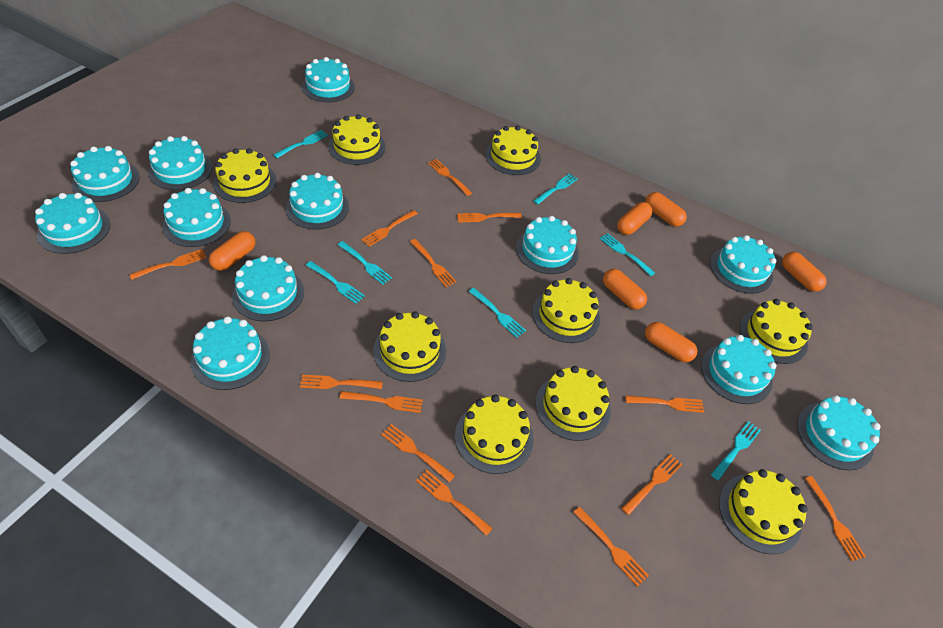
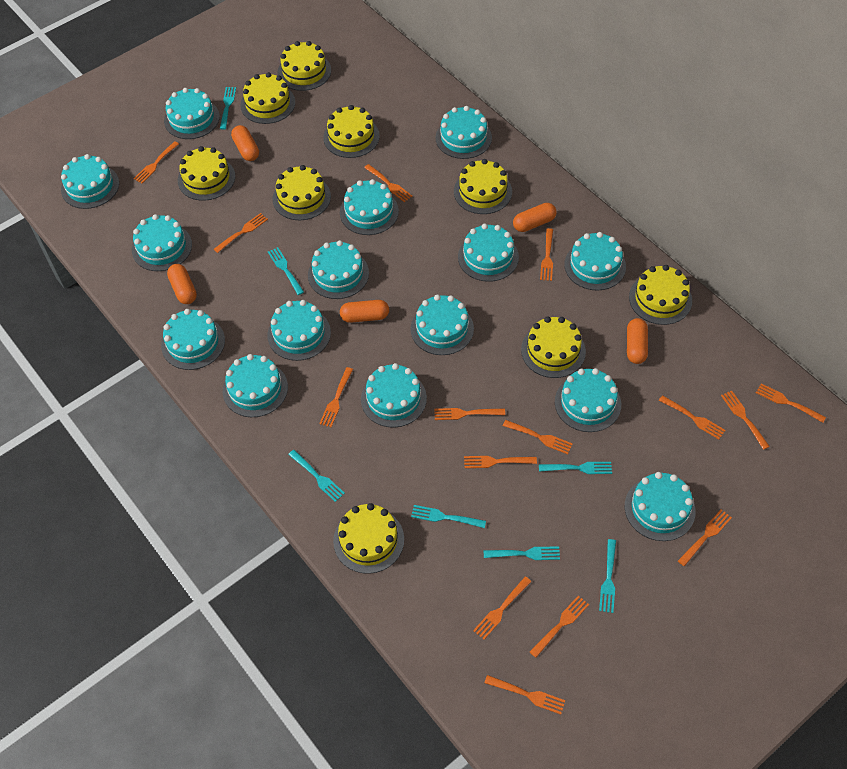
orange capsule: [209,231,255,271] [603,269,647,310] [617,202,652,235] [645,192,687,227] [645,322,697,362] [782,252,827,292] = 6 -> [167,264,197,304] [231,125,259,161] [340,300,389,323] [513,203,557,232] [627,318,648,364] = 5
orange fork: [129,249,207,280] [300,375,383,389] [340,391,423,413] [361,210,418,247] [381,424,455,482] [410,239,456,287] [416,470,493,536] [428,159,472,196] [457,213,522,223] [573,507,649,587] [621,454,682,515] [625,396,704,413] [805,476,866,561] = 13 -> [134,141,179,183] [214,213,268,253] [319,367,353,427] [364,164,412,202] [434,408,505,420] [464,456,537,468] [473,576,532,640] [485,675,565,715] [503,420,573,454] [530,595,589,658] [540,228,553,281] [659,395,726,439] [678,509,732,567] [721,391,770,450] [756,383,826,423] = 15
turquoise cake: [35,193,111,254] [70,146,140,202] [148,136,213,190] [162,188,231,247] [191,316,270,390] [232,255,304,321] [286,173,349,230] [302,57,355,102] [516,216,579,274] [701,335,777,404] [710,235,776,294] [797,395,881,470] = 12 -> [61,154,119,209] [132,214,192,271] [161,309,225,370] [164,88,220,139] [223,354,288,417] [267,300,331,361] [308,240,369,299] [340,179,399,235] [361,363,427,428] [411,294,474,355] [435,106,492,159] [458,224,519,282] [555,368,621,432] [564,232,626,290] [625,472,696,541] = 15

